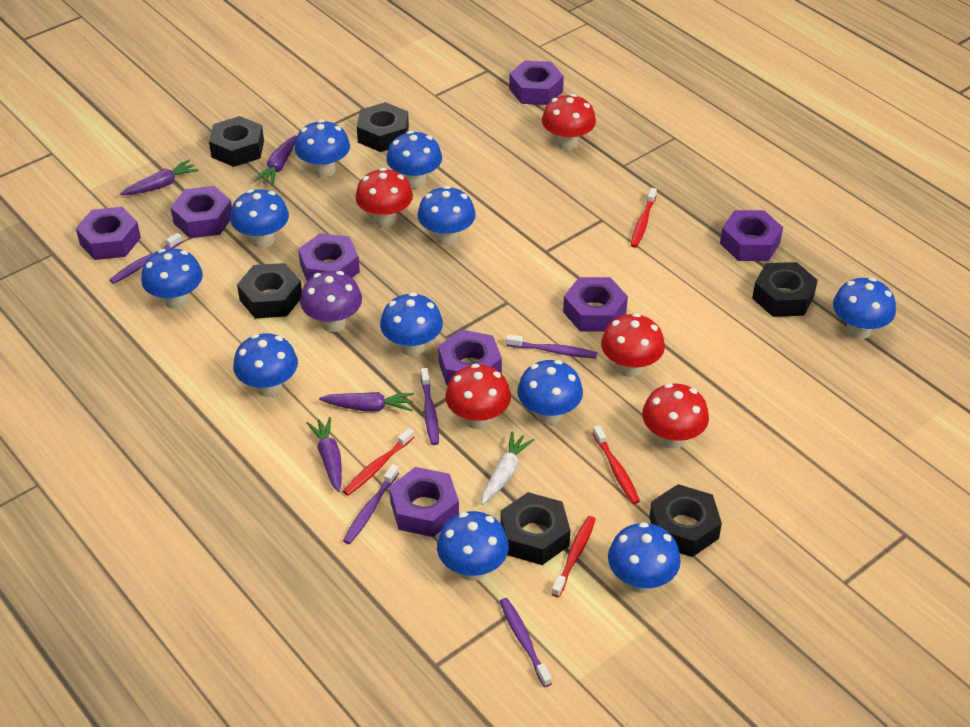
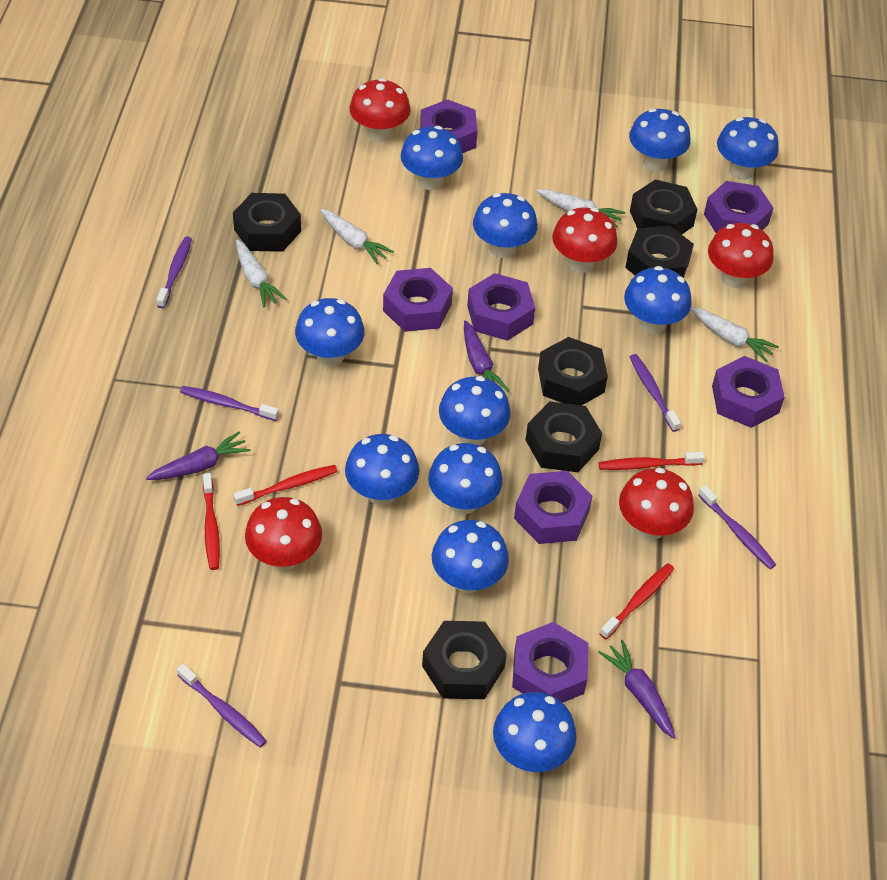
purple carrot: [120,160,199,195] [254,135,297,186] [307,417,342,492] [319,392,414,412] = 4 -> [146,432,251,480] [464,320,509,391] [598,640,675,739] = 3
purple mushroom: [300,271,362,332] = 1 -> none = 0
purple nut: [76,207,141,260] [171,186,232,238] [298,233,360,281] [389,467,459,537] [438,330,502,385] [509,61,564,105] [563,277,628,332] [720,210,783,261] = 8 -> [383,268,453,332] [420,99,477,153] [467,273,535,341] [512,622,588,703] [514,471,592,544] [704,181,774,233] [712,356,785,428] = 7
white carrot: [481,431,535,505] = 1 -> [236,240,287,307] [320,209,394,264] [536,189,625,228] [690,307,779,362] = 4

